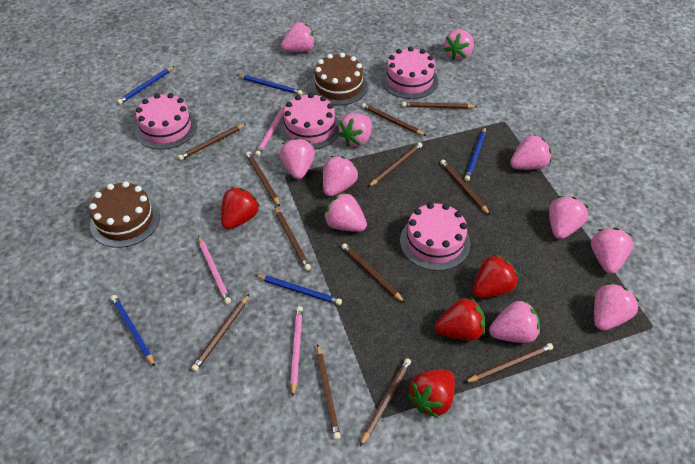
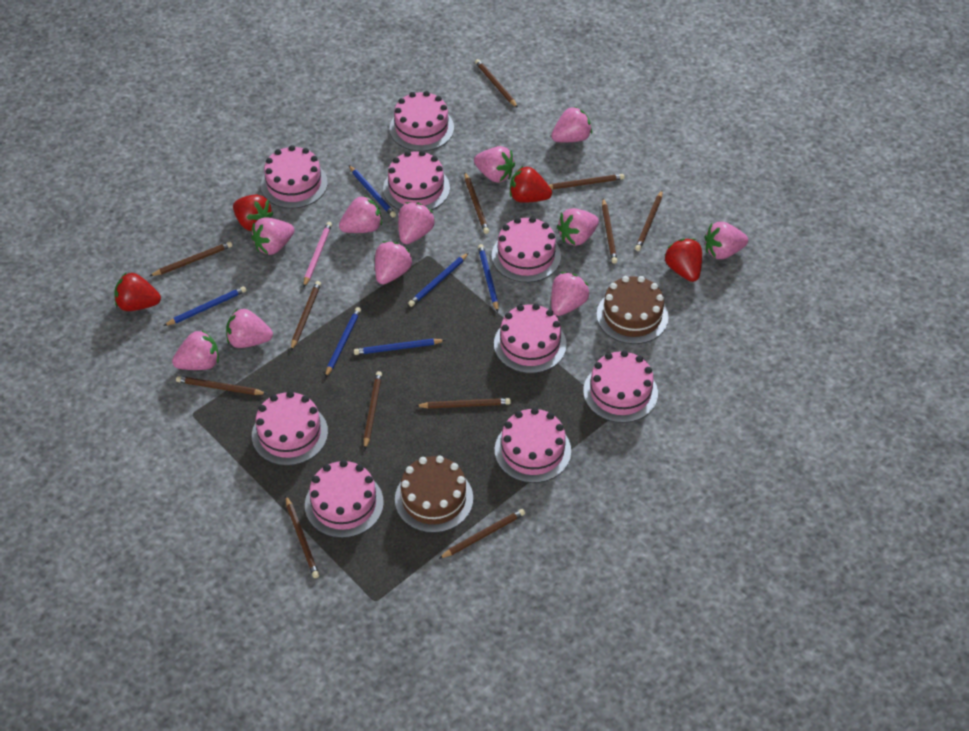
blue pencil: [111,295,155,367] [117,66,174,105] [237,75,303,95] [255,275,342,305] [464,127,486,181] = 5 -> [164,286,246,326] [325,307,361,378] [349,165,396,217] [354,339,445,355] [408,253,469,307] [478,244,498,312] = 6
pink cake: [135,93,197,150] [280,93,340,150] [381,47,438,99] [400,202,470,271] = 4 -> [252,391,328,466] [261,145,328,209] [305,460,384,538] [383,150,450,210] [389,91,454,151] [492,217,561,283] [494,303,567,373] [495,407,571,483] [583,350,658,423] = 9
pink pencil: [198,235,231,304] [255,105,286,156] [290,306,303,397] = 3 -> [303,222,332,288] = 1

